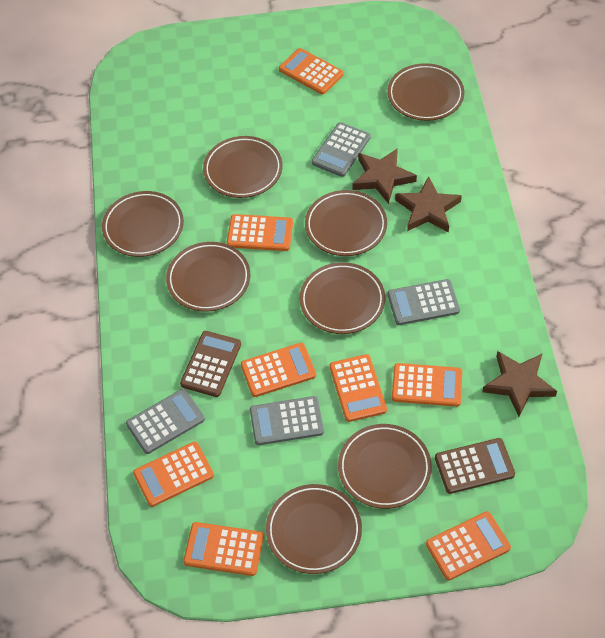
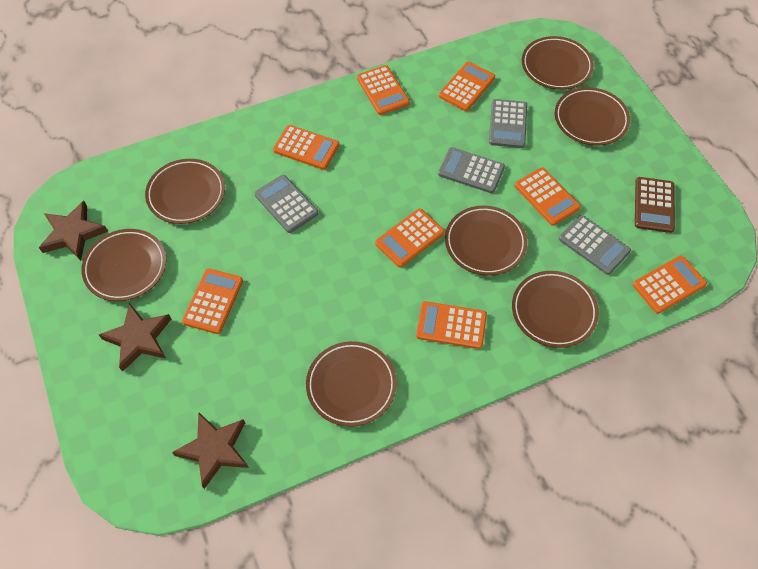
brown calculator: [180,331,241,397] [435,438,515,494] = 2 -> [635,177,675,233] = 1
brown plate: [102,191,184,257] [166,242,251,312] [203,136,282,198] [266,484,362,574] [300,262,385,334] [305,190,387,256] [338,424,432,509] [388,63,464,121] = 8 -> [81,229,166,301] [145,159,225,224] [306,341,397,427] [445,205,527,276] [512,271,599,348] [522,36,594,90] [555,87,630,146] = 7

